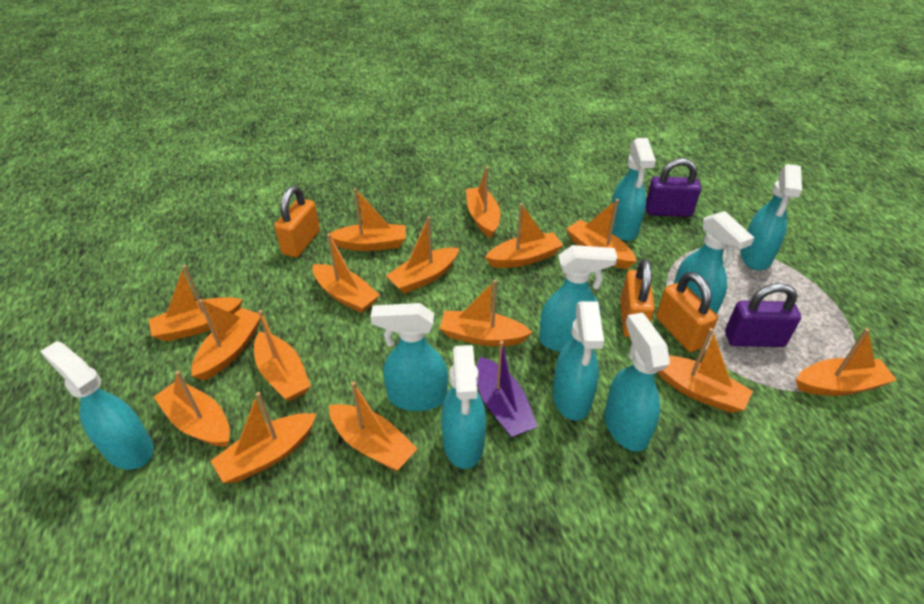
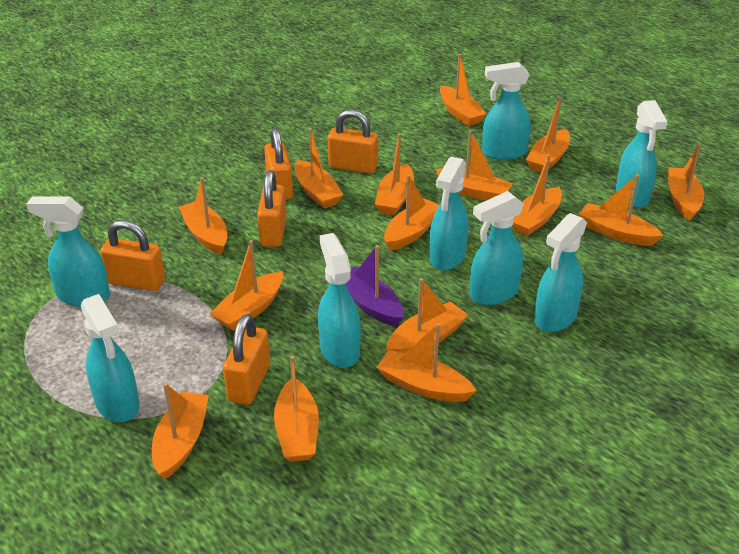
orange padlock: [274,186,320,257] [620,259,655,337] [656,272,718,352] = 3 -> [100,220,165,291] [223,314,270,405] [257,170,287,247] [264,128,293,200] [328,110,378,174] = 5
purple padlock: [646,158,701,217] [725,283,801,347] = 2 -> none = 0
turquoise spray bottle: [40,341,154,470] [370,303,448,411] [441,345,486,469] [539,245,618,352] [553,301,604,421] [604,313,670,452] [610,138,656,241] [674,211,754,314] [740,164,802,270] = 9 -> [26,196,110,307] [81,294,139,422] [318,233,361,368] [429,157,469,271] [470,191,524,305] [482,62,531,160] [534,213,587,332] [616,100,668,208] = 8

